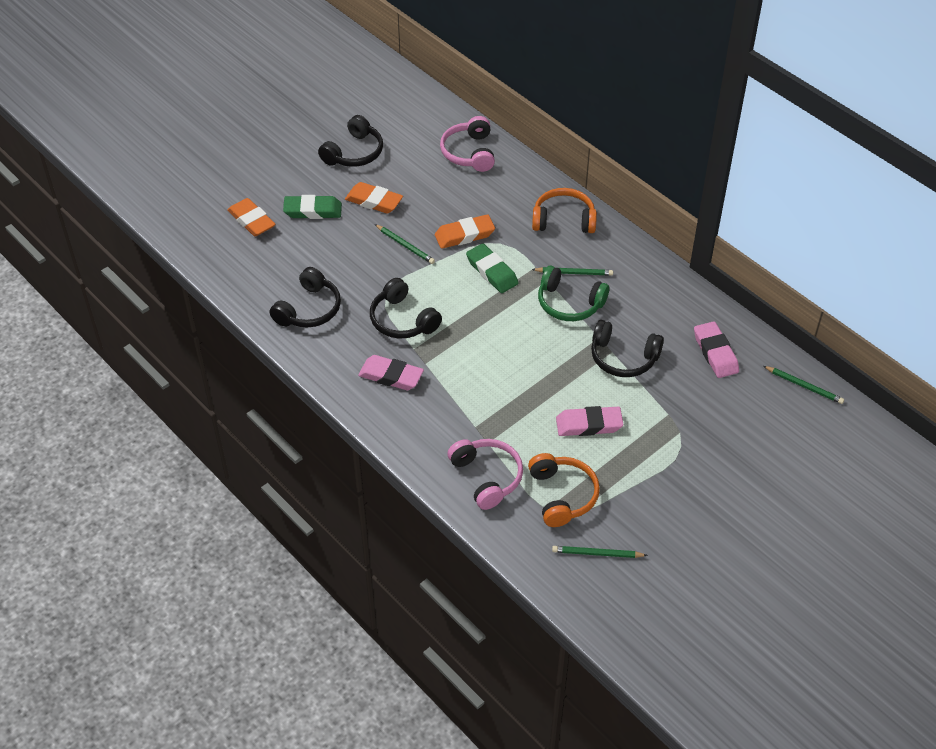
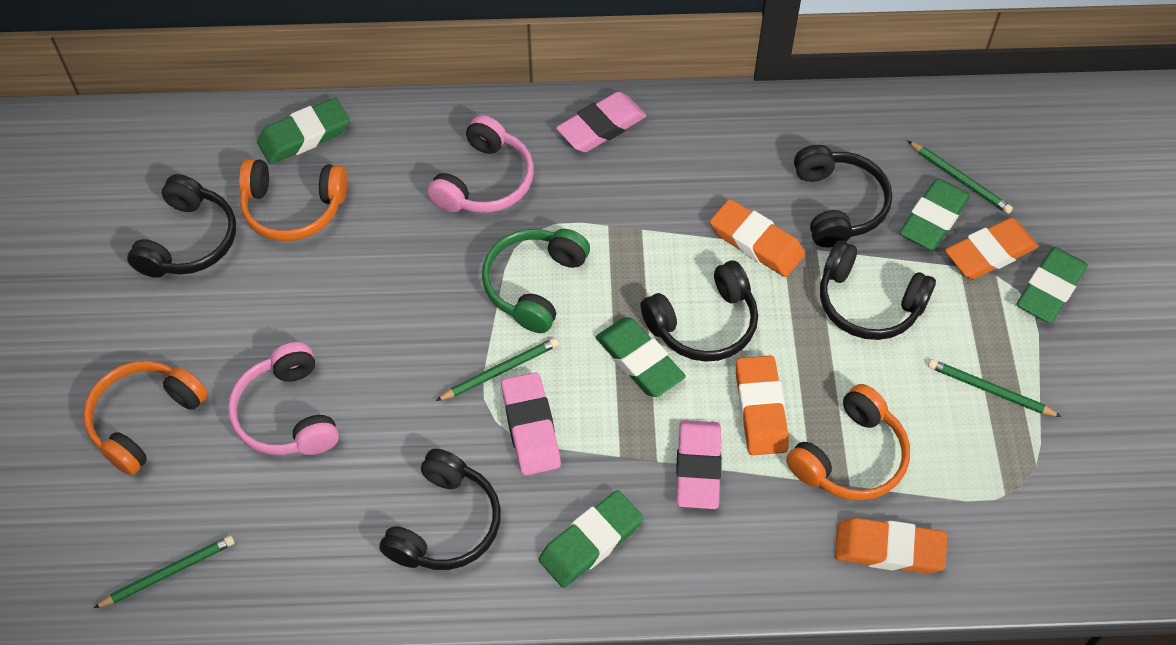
black headphones: [270,267,341,327] [318,115,383,167] [370,278,442,338] [591,320,664,377] = 4 -> [127,174,236,278] [379,449,501,570] [640,261,758,362] [794,145,892,247] [820,240,936,340] = 5
green eraser: [283,195,342,219] [466,243,519,293] = 2 -> [257,98,350,164] [539,490,643,588] [596,317,686,397] [899,178,971,250] [1017,247,1088,323] = 5
orange eraser: [227,198,276,236] [345,182,403,214] [435,214,495,249] = 3 -> [710,199,805,277] [736,355,788,455] [835,518,947,574] [945,218,1038,279] = 4
orange headphones: [528,453,600,527] [532,188,597,233] = 2 -> [83,361,208,476] [239,159,348,241] [786,384,910,501] = 3

